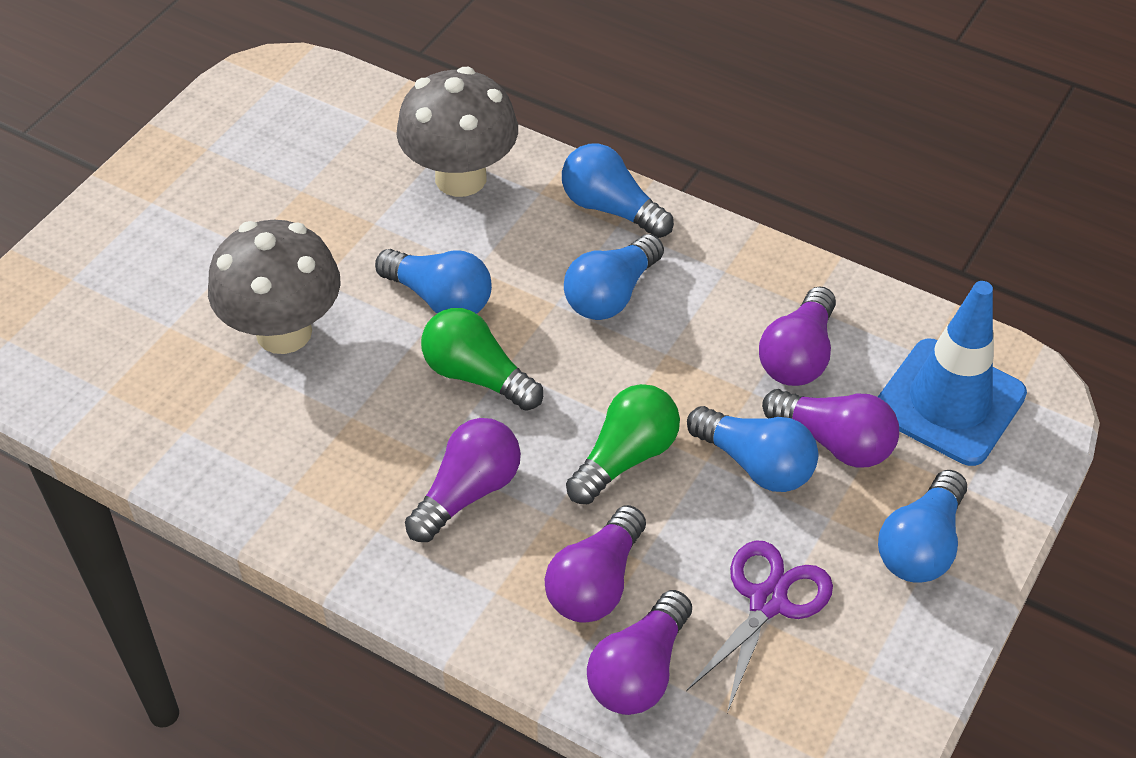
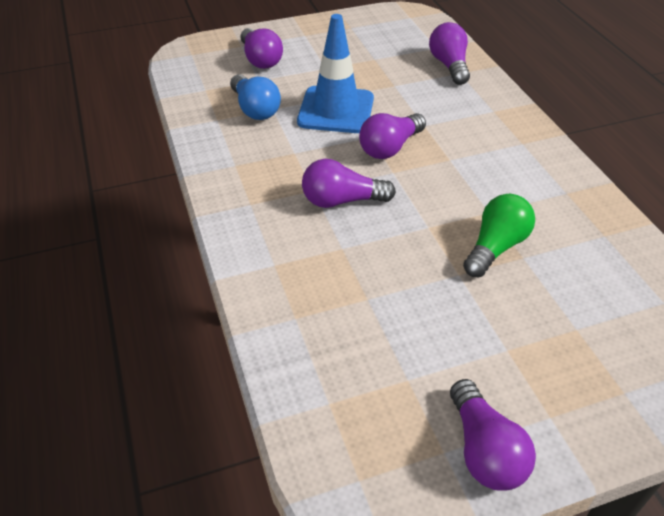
blue light bulb: [375,249,492,314] [562,144,674,238] [564,234,664,320] [687,406,818,492] [878,470,967,583] = 5 -> [230,74,281,120] = 1
green light bulb: [421,308,543,411] [566,384,680,504] = 2 -> [463,194,535,277] = 1
grey mushroom: [208,220,341,354] [396,67,518,197] = 2 -> none = 0
purple scissors: [686,541,833,713] = 1 -> none = 0

